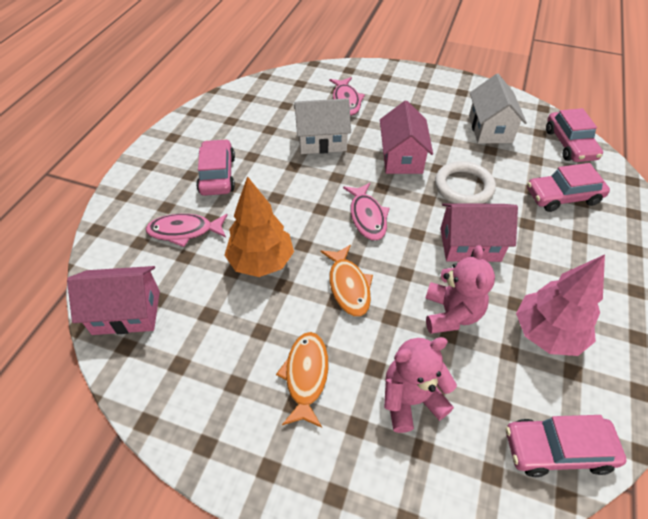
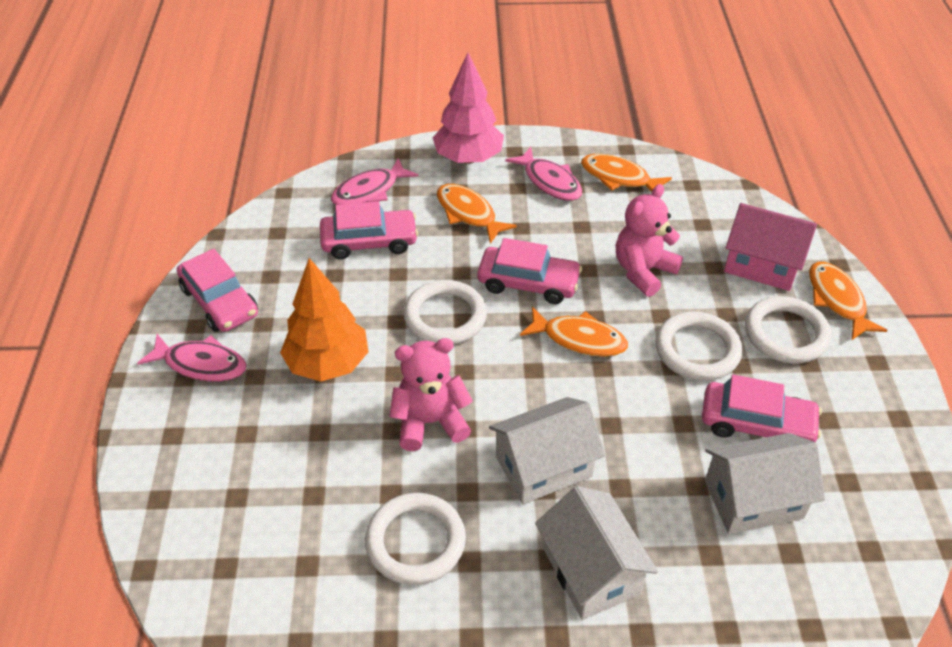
orange fish: [276,332,329,428] [321,245,373,317] = 2 -> [437,184,517,243] [520,307,628,357] [581,154,672,192] [809,262,888,340] = 4
pink house: [67,266,160,335] [380,100,433,174] [440,203,518,262] = 3 -> [724,203,817,291] = 1
white house: [294,98,351,154] [469,74,527,144] = 2 -> [489,397,605,504] [535,486,658,620] [705,433,825,534] = 3
white ring: [435,161,496,204] = 1 -> [365,493,466,585] [404,280,487,345] [655,312,742,381] [745,296,832,363] = 4

